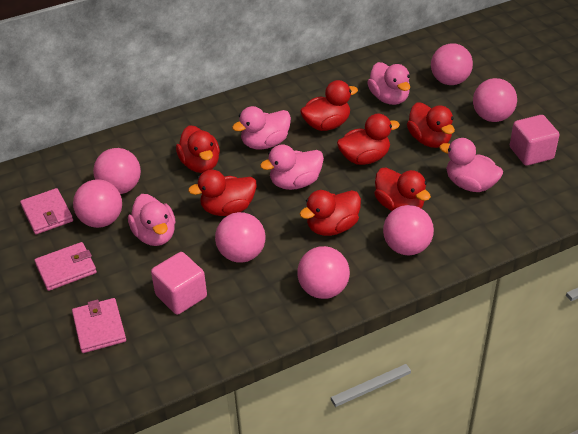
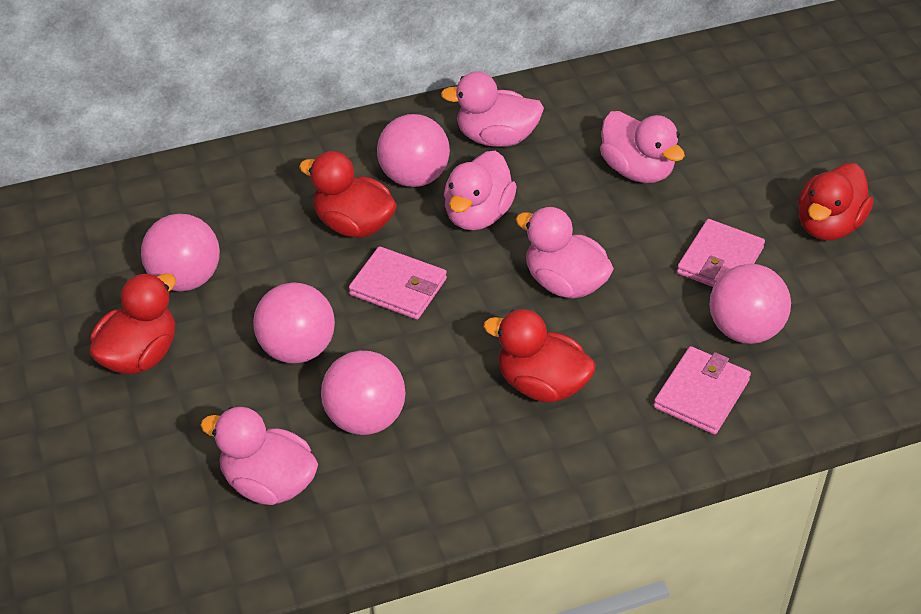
pink ball: [73,179,122,228] [93,148,141,194] [215,212,266,263] [297,246,350,299] [383,205,434,255] [431,43,473,85] [473,78,517,122] = 7 -> [141,214,220,291] [253,282,335,364] [321,351,406,435] [377,114,450,187] [710,264,791,344] = 5
pink cube: [151,252,207,315] [510,115,559,166] = 2 -> none = 0
red duck: [176,125,220,173] [188,170,257,216] [300,80,358,131] [300,190,361,236] [337,114,400,165] [374,168,431,211] [407,102,455,148] = 7 -> [90,273,176,374] [299,151,397,238] [483,309,596,402] [798,163,873,240] = 4

